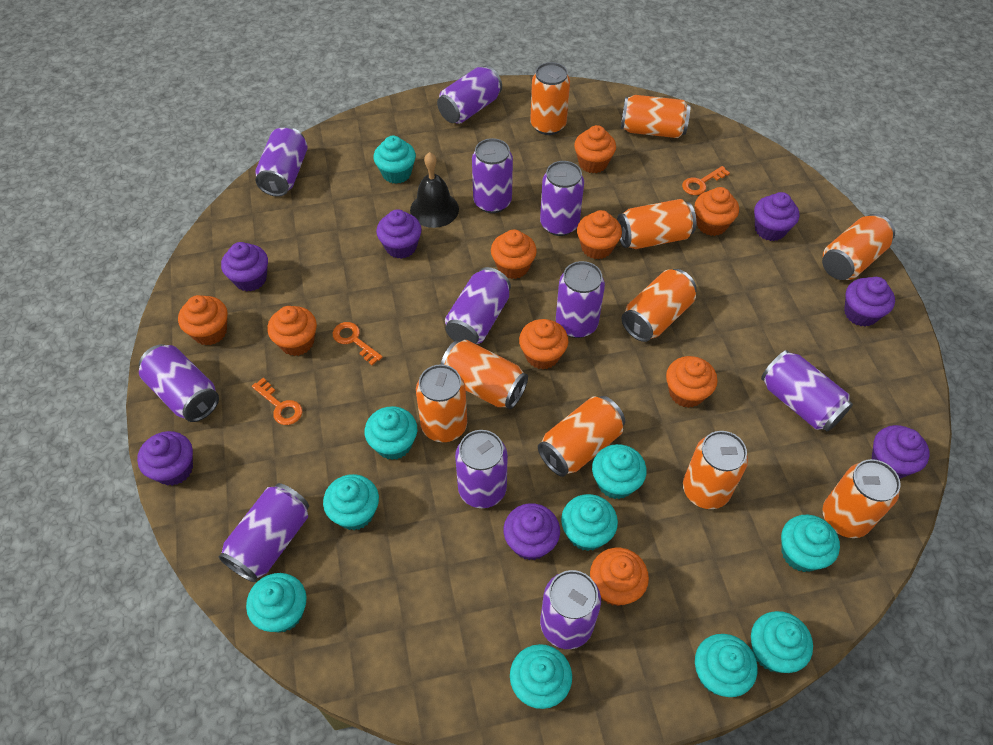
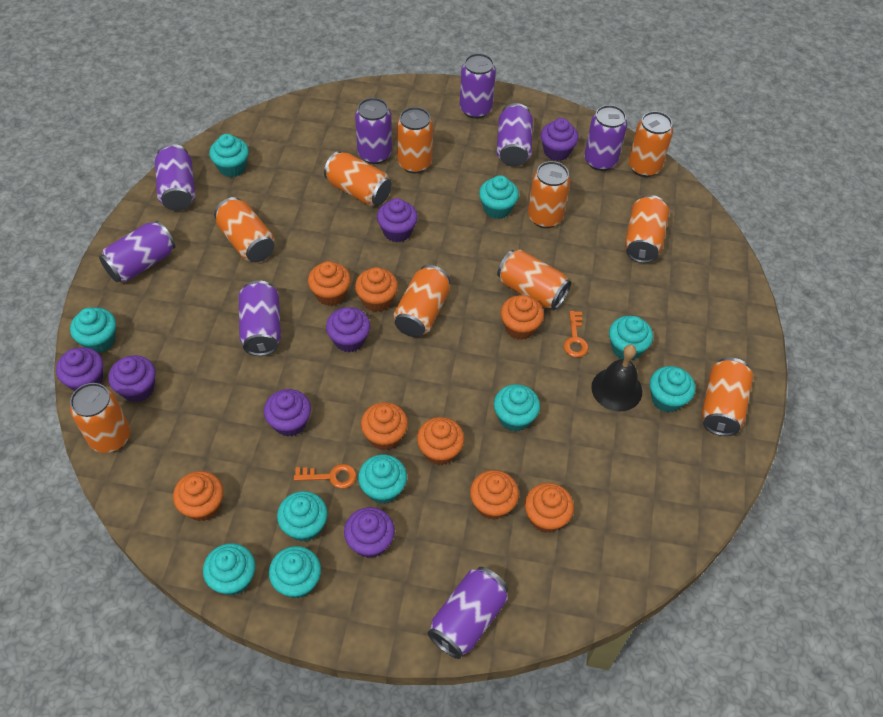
orange cupcake: [178,295,227,346] [267,306,317,356] [491,230,537,279] [519,319,568,369] [574,125,616,173] [577,210,622,260] [590,548,649,606] [666,356,717,408] [695,187,739,236] = 9 -> [173,471,223,521] [308,261,351,306] [355,267,398,312] [361,402,408,450] [417,417,464,465] [470,470,519,520] [501,295,544,340] [525,483,574,533] = 8
orange key: [252,378,302,425] [333,322,383,365] [682,166,730,195] = 3 -> [294,464,356,489] [564,311,588,357] = 2
purple can: [139,344,219,422] [219,483,309,582] [255,126,308,197] [437,66,502,124] [445,267,511,344] [455,430,508,508] [472,138,513,213] [540,161,584,236] [540,570,601,649] [556,261,605,338] [761,350,853,432] = 11 -> [99,221,175,282] [155,144,195,211] [239,280,281,356] [355,98,392,164] [428,567,508,659] [460,53,496,119] [497,103,533,167] [584,105,627,171] = 8

